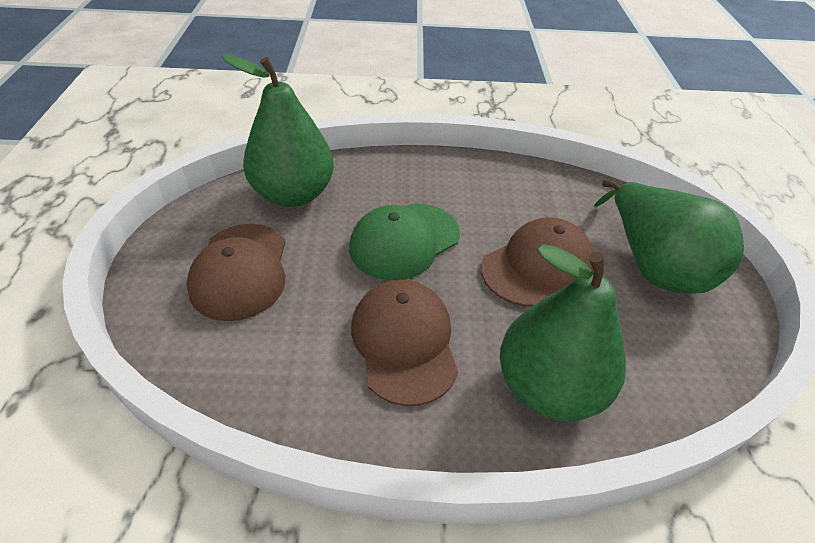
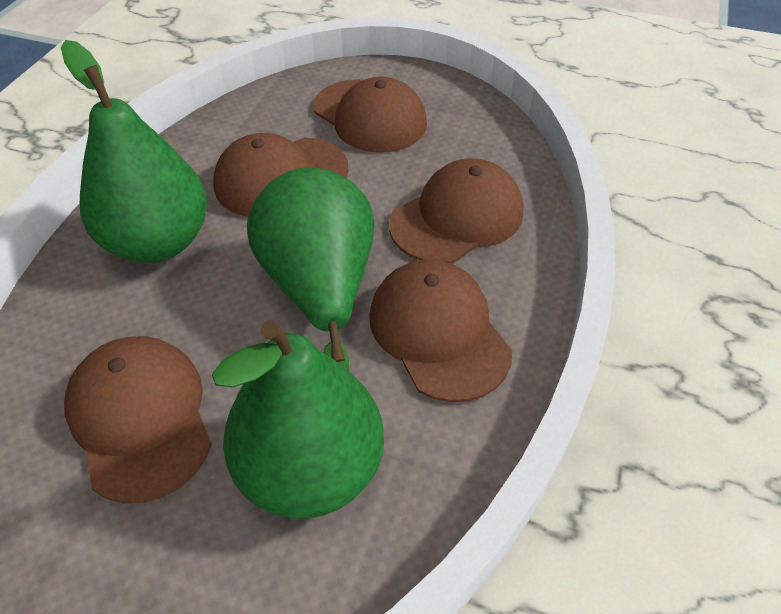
brown cap: [187,224,286,321] [351,280,458,406] [481,217,594,307] = 3 -> [64,336,212,504] [213,133,348,217] [313,76,427,153] [369,259,512,402] [389,158,523,264] = 5
green cap: [349,204,460,281] = 1 -> none = 0

